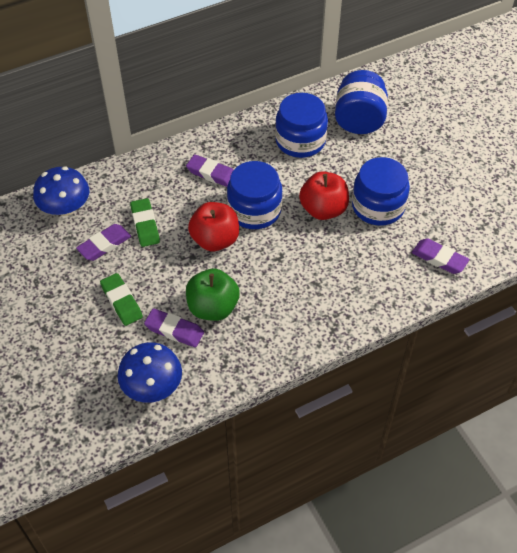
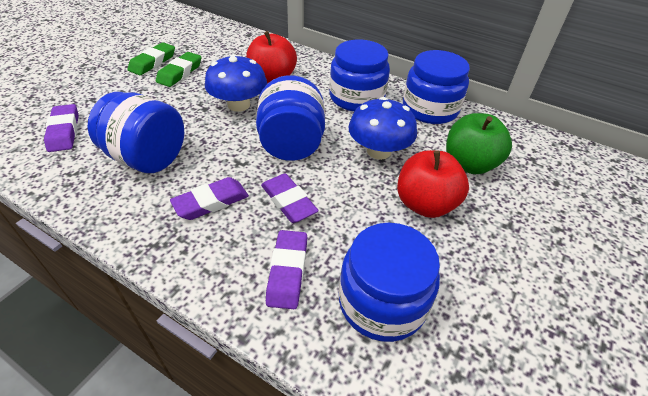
blue jar: [227,161,283,229] [275,93,328,158] [335,70,388,134] [352,157,410,226] = 4 -> [88,92,184,173] [256,75,325,161] [329,40,390,112] [339,223,440,342] [403,50,470,124] = 5

